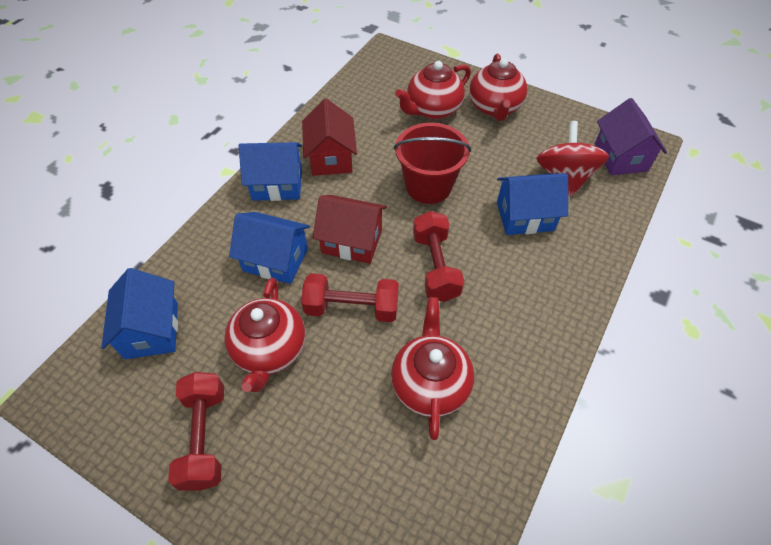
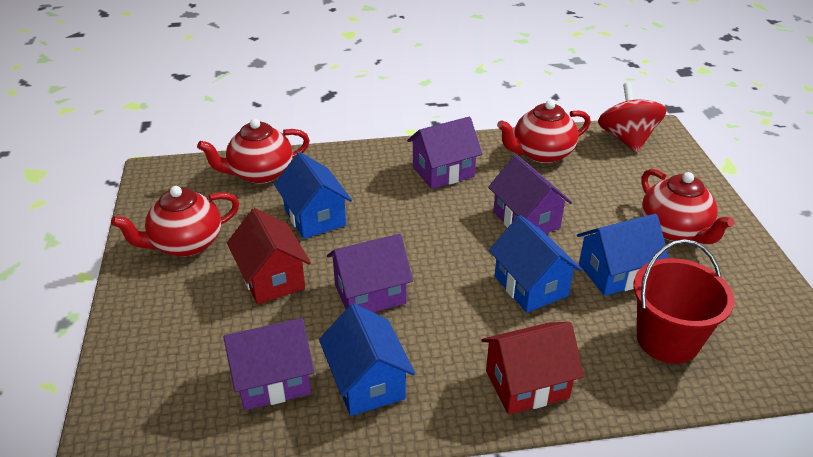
purple house: [595,98,667,175] = 1 -> [223,318,314,410] [327,234,413,312] [407,117,482,189] [488,155,572,233] = 4
red dumbbell: [168,372,224,491] [301,273,399,322] [413,211,464,302] = 3 -> none = 0

